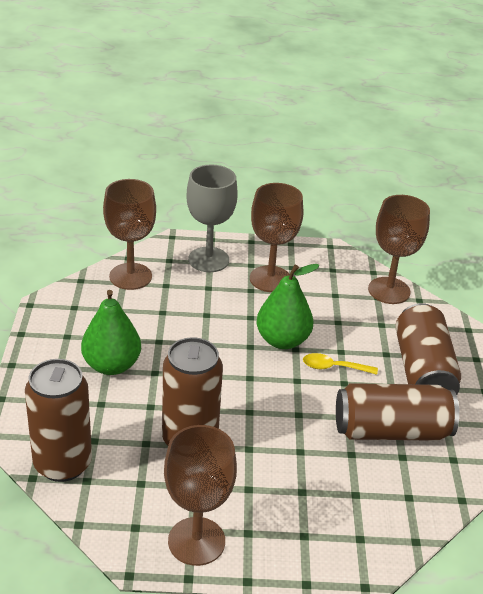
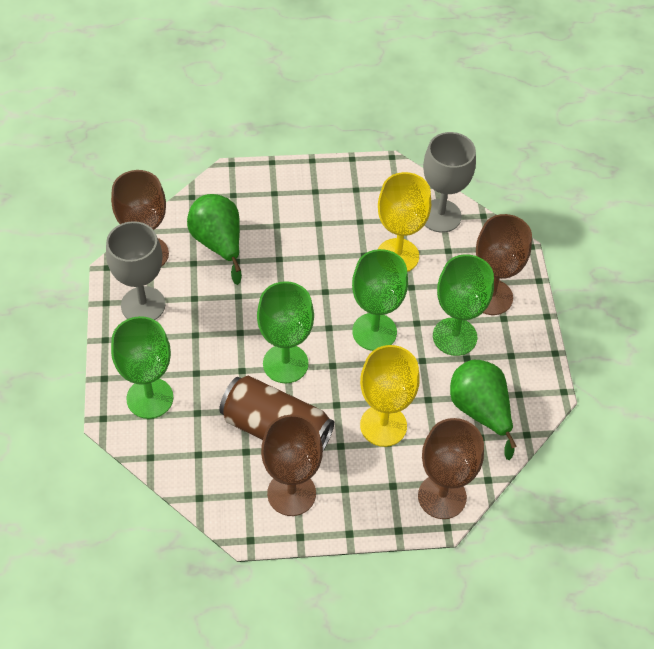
brown can: [25,359,92,482] [162,337,223,445] [336,383,459,441] [395,303,461,395] = 4 -> [219,376,334,451] = 1
green goblet: none = 0 -> [111,316,174,419] [257,281,314,383] [352,249,408,351] [433,254,494,356] = 4
grey goblet: [186,164,238,272] = 1 -> [106,221,166,320] [423,132,476,233] = 2
yellow goblet: none = 0 -> [360,345,420,447] [378,172,431,272] = 2
yellow spoon: [303,353,378,375] = 1 -> none = 0

